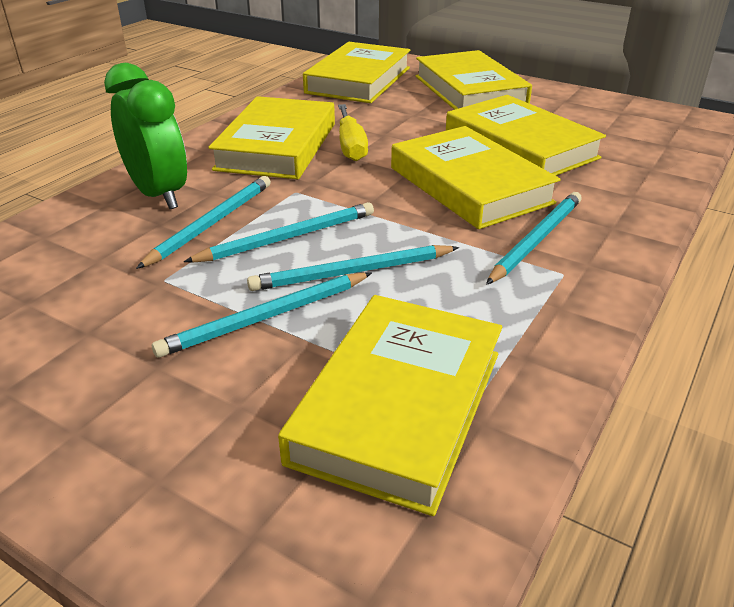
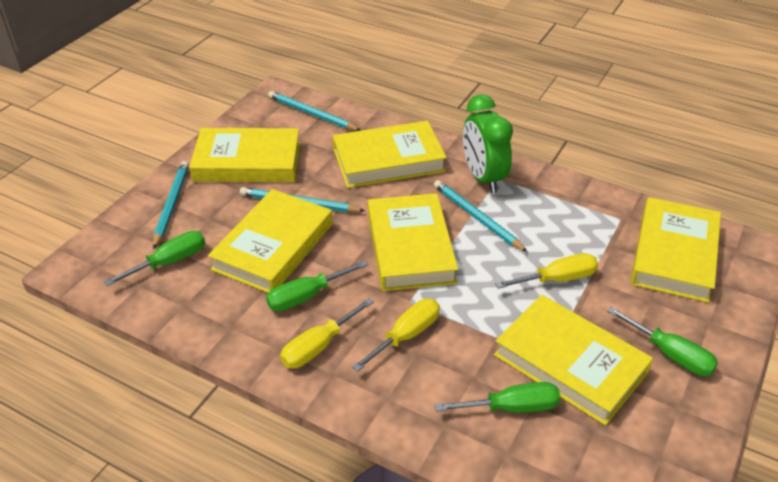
green screwdriver: none = 0 -> [104,231,205,286] [266,261,368,311] [435,382,560,413] [607,307,718,376] = 4
turquoise pencil: [136,176,271,269] [152,272,372,358] [184,202,374,263] [247,245,459,291] [486,192,582,285] = 5 -> [153,161,189,249] [240,187,365,212] [268,91,361,131] [434,180,528,252] = 4
yellow screwdriver: [338,104,368,161] = 1 -> [280,298,374,368] [352,299,440,372] [495,253,598,289] = 3

